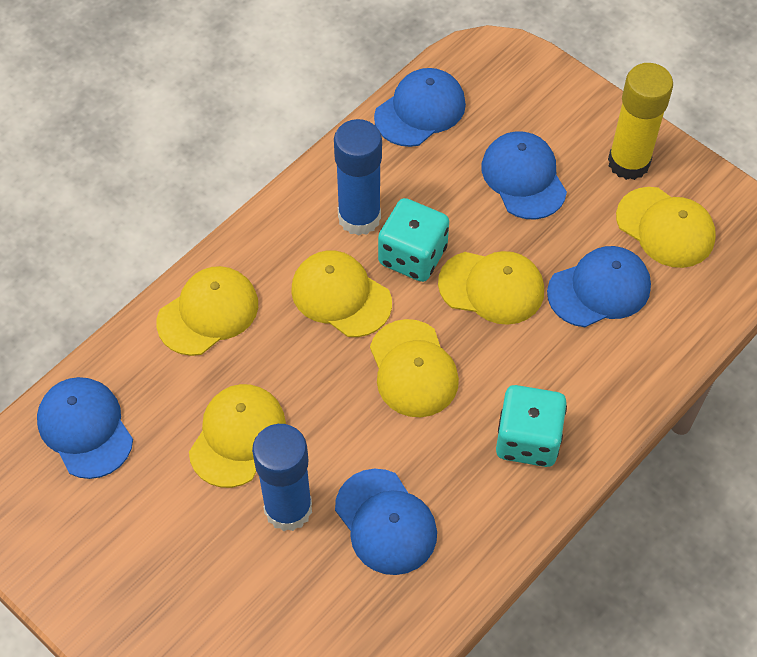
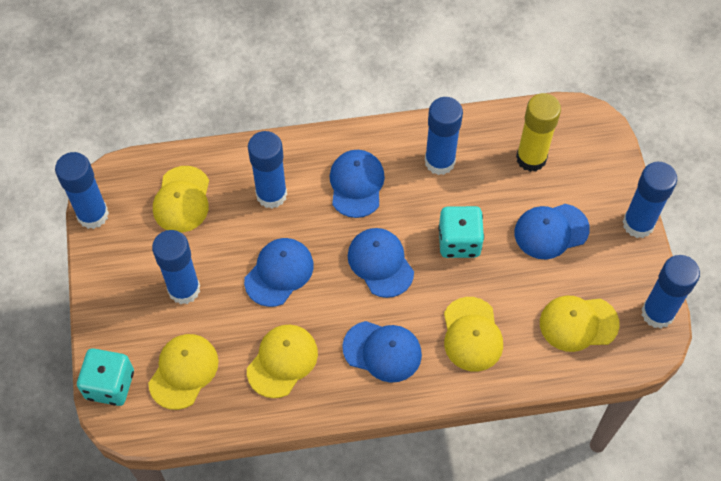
blue glue stick: [252,424,312,531] [334,119,382,236] = 2 -> [55,152,109,229] [152,230,200,304] [248,131,287,209] [425,97,463,175] [623,162,677,238] [642,255,700,328] = 6
yellow cap: [156,266,258,356] [189,384,286,488] [291,251,392,337] [370,319,459,417] [438,251,544,325] [616,187,716,268] = 6 -> [148,334,219,410] [153,166,209,233] [247,325,318,398] [444,297,503,372] [540,296,620,352] = 5

